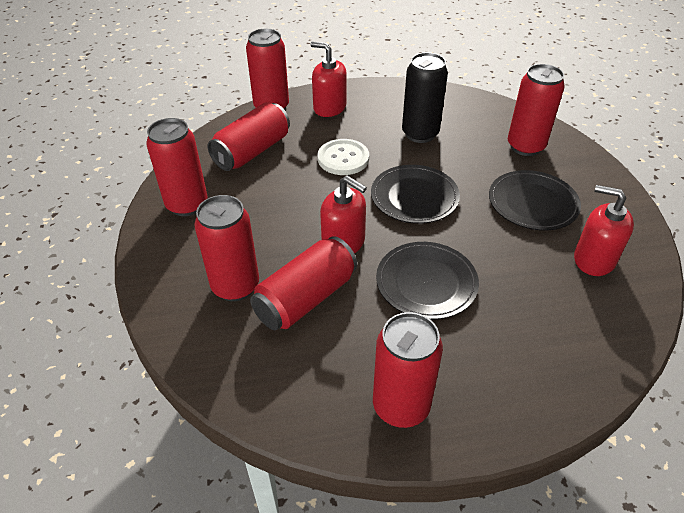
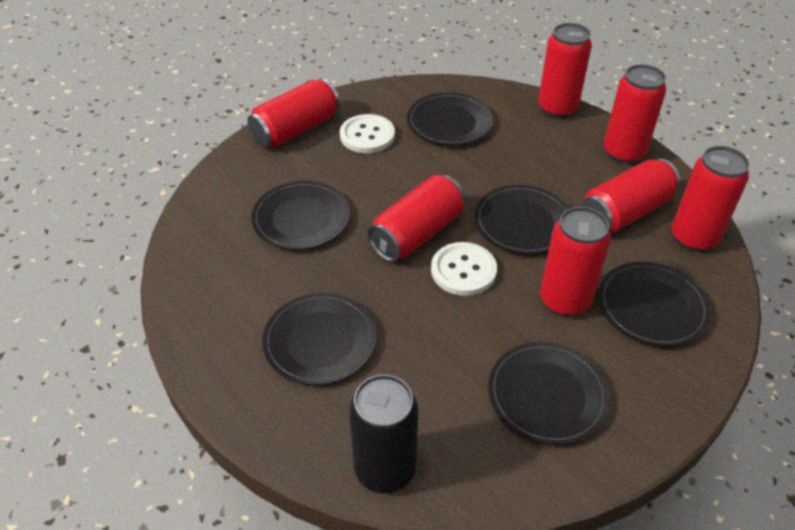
black plate: [371,165,460,224] [376,242,479,320] [489,170,581,231] = 3 -> [251,181,350,250] [262,293,376,385] [407,92,493,146] [475,185,569,255] [488,342,610,445] [598,262,711,347] = 6
red soap dispenser: [310,42,347,117] [320,176,367,254] [574,185,634,276] = 3 -> none = 0
white button: [317,139,369,175] = 1 -> [340,114,395,153] [431,242,497,296] = 2

